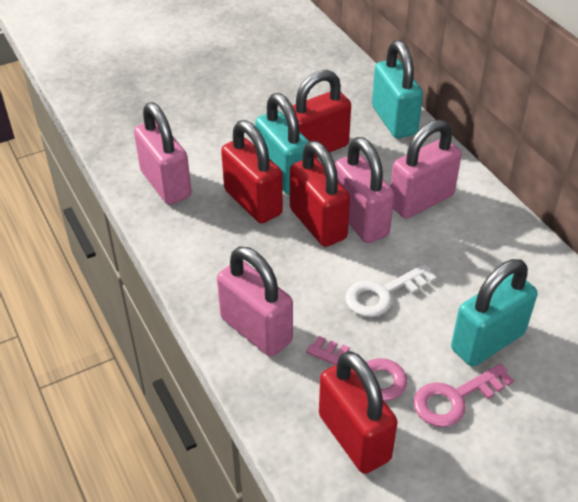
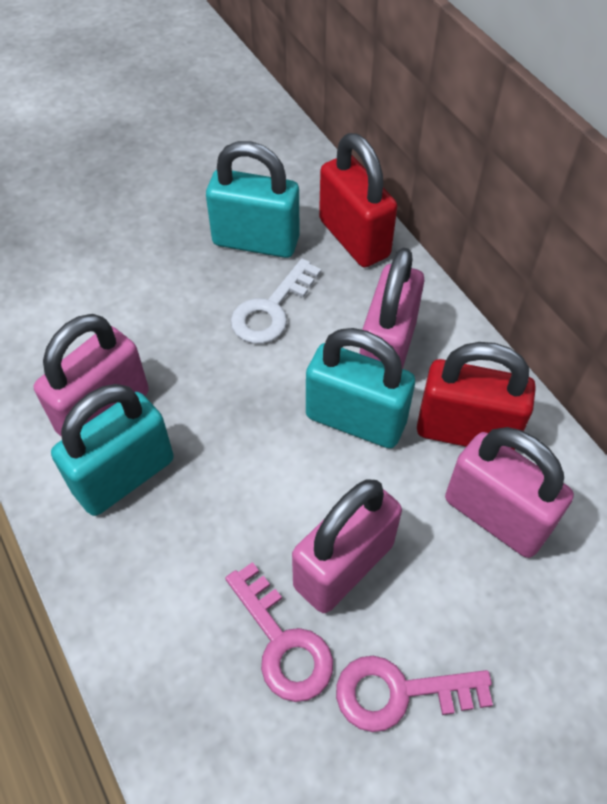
red padlock: [221,120,283,223] [290,141,350,247] [292,70,351,158] [319,351,398,474] = 4 -> [319,133,397,267] [417,342,536,450] = 2

